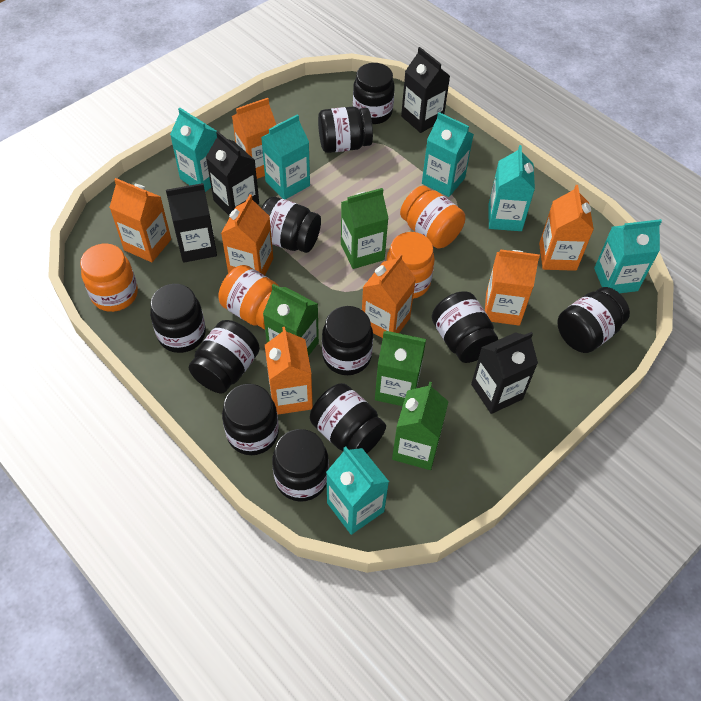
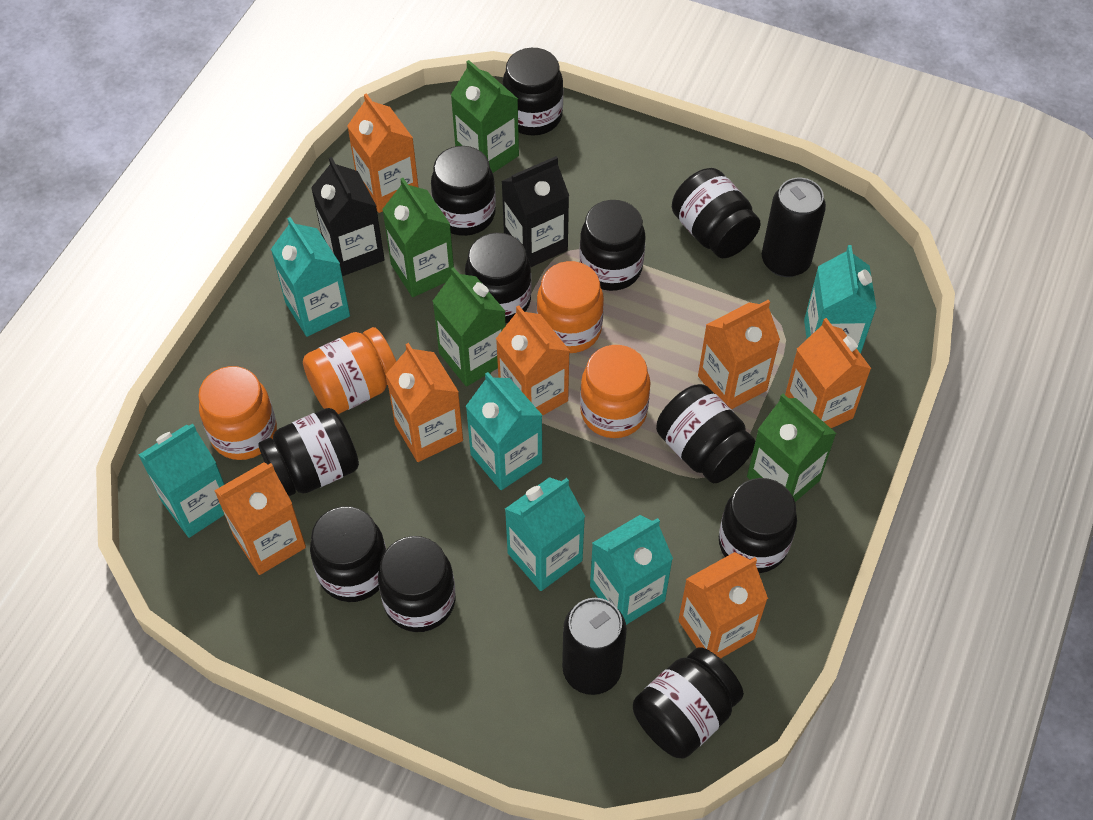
black can: none = 0 -> [562,598,627,695] [762,178,826,277] = 2
black carton: [166,183,217,263] [206,131,259,215] [401,47,450,133] [471,332,538,414] = 4 -> [311,157,385,276] [501,156,569,267] = 2

